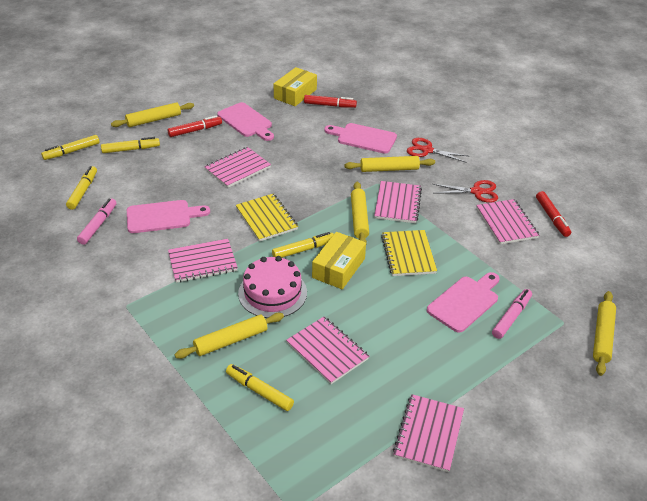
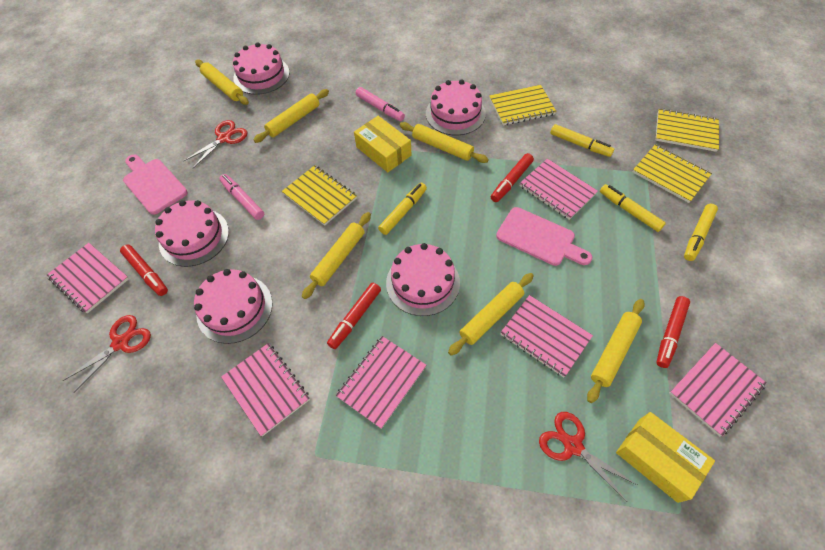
pink cake: [238,256,307,318] = 1 -> [155,200,229,267] [194,269,273,344] [233,42,290,95] [386,243,460,316] [426,79,486,135] = 5
pink cutting board: [127,200,210,233] [217,102,274,141] [324,123,397,154] [427,272,500,333] = 4 -> [123,155,188,215] [496,207,592,266] = 2
red marker: [167,115,222,137] [304,95,357,108] [536,191,571,237] = 3 -> [120,244,168,296] [327,282,381,349] [491,153,534,202] [656,296,690,368] = 4
red scissors: [407,138,468,162] [433,180,498,203] = 2 -> [63,315,151,392] [184,120,248,168] [539,412,637,502] = 3
yellow marker: [41,135,100,160] [66,166,97,210] [101,137,160,153] [226,364,294,411] [272,232,334,258] = 5 -> [378,183,427,235] [550,124,614,157] [600,184,666,232] [684,204,718,261] = 4
yellow notebook: [236,193,298,242] [381,230,437,276] = 2 -> [282,165,357,226] [489,85,557,125] [633,144,712,203] [656,109,719,152] = 4
yellow rolling pin: [111,102,194,127] [175,313,284,359] [344,156,435,172] [351,182,369,244] [593,291,616,376] = 5 -> [195,60,249,105] [254,89,329,143] [302,212,371,299] [399,122,489,163] [448,273,534,355] [587,299,645,403] = 6

